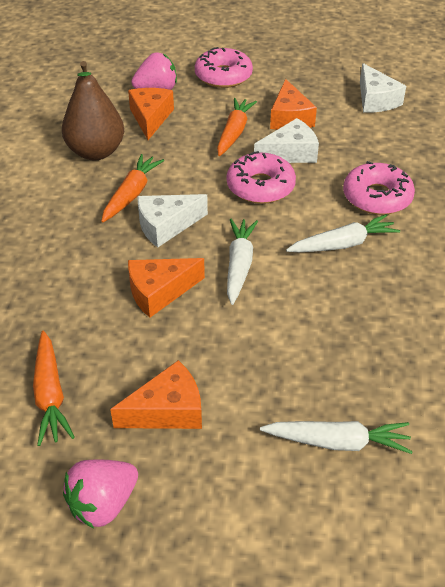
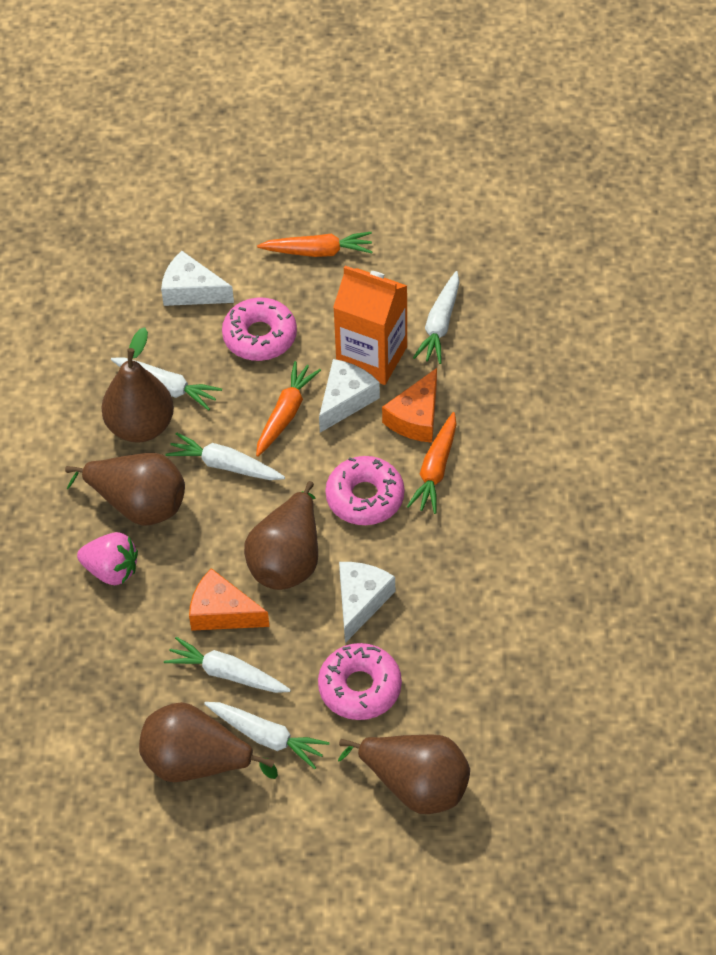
brown pear: [62,61,124,160] = 1 -> [65,453,185,526] [101,327,174,443] [139,702,278,782] [244,481,318,590] [338,735,470,814] = 5
orange carton: none = 0 -> [333,266,407,385] = 1
orange cheese: [110,360,202,429] [128,88,174,140] [128,258,205,318] [270,79,317,130] = 4 -> [189,568,269,631] [382,368,437,443] = 2
pink strawberry: [63,460,138,528] [131,52,177,90] = 2 -> [77,532,138,585] = 1
white carrot: [227,219,258,305] [260,421,413,454] [286,214,400,252] = 3 -> [111,357,222,411] [164,637,291,693] [165,432,285,480] [204,702,329,769] [413,271,459,364] = 5

